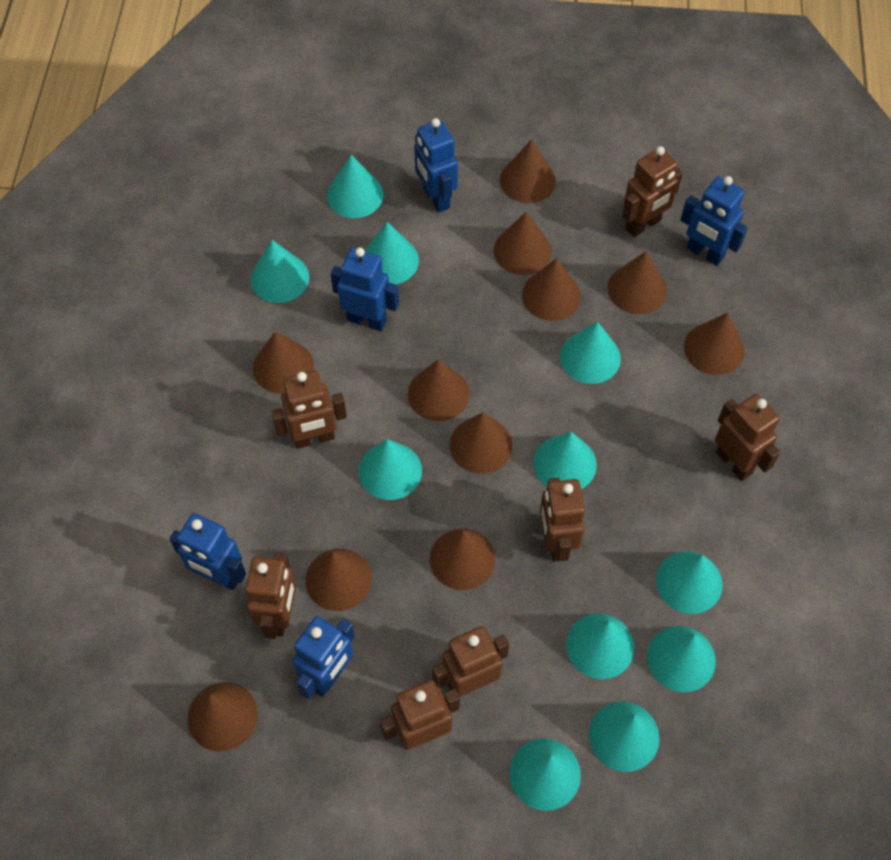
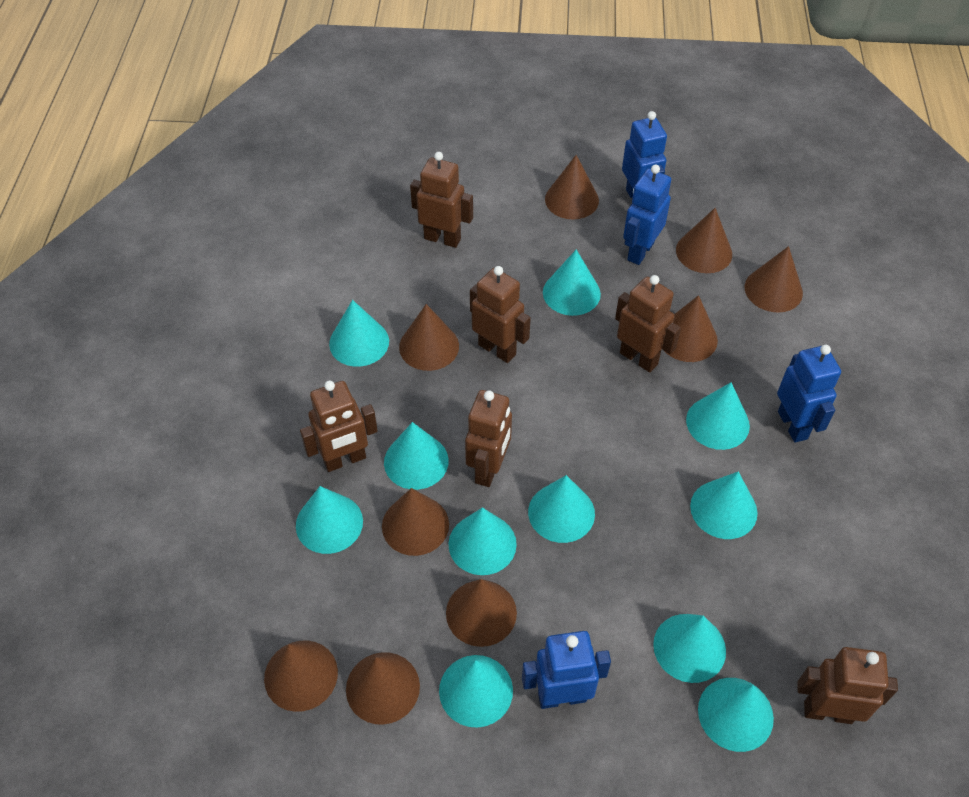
blue robot: [169,513,246,590] [293,616,355,699] [331,247,399,331] [414,118,458,213] [681,176,748,266] = 5 -> [522,631,611,709] [622,111,667,198] [623,165,671,265] [777,345,841,443] = 4
brown cone: [188,682,258,752] [253,331,314,394] [305,549,372,611] [408,359,469,421] [430,529,495,590] [449,413,512,474] [494,212,551,275] [500,140,556,203] [522,258,581,321] [608,251,667,314] [684,313,745,375] = 11 -> [264,640,338,712] [346,652,420,725] [382,488,449,556] [399,304,459,371] [446,579,517,647] [545,155,599,220] [666,295,718,362] [676,208,732,273] [745,246,803,313] = 9
brown robot: [245,553,296,639] [271,370,347,449] [380,680,460,750] [432,626,509,697] [540,478,585,562] [622,146,683,237] [715,394,780,481] = 7 -> [300,381,378,472] [410,152,473,248] [465,390,512,487] [470,266,531,363] [615,275,681,373] [797,647,898,724] = 6

